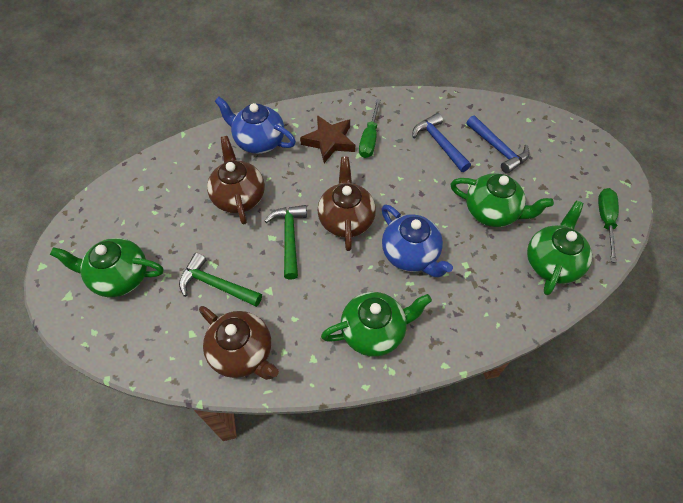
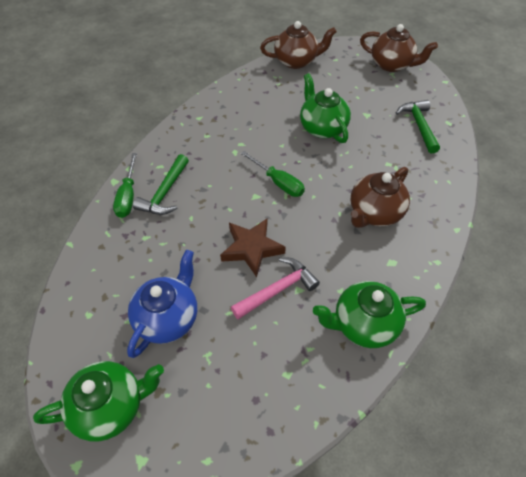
blue hammer: [413,113,471,172] [466,115,530,174] = 2 -> none = 0
blue teapot: [215,97,296,154] [381,205,453,278] = 2 -> [127,250,197,358] = 1
green teapot: [50,238,164,297] [321,292,432,357] [450,173,554,227] [527,201,592,295] = 4 -> [33,361,164,441] [300,73,351,143] [313,281,426,348] = 3
pink hammer: none = 0 -> [231,257,320,319] = 1

